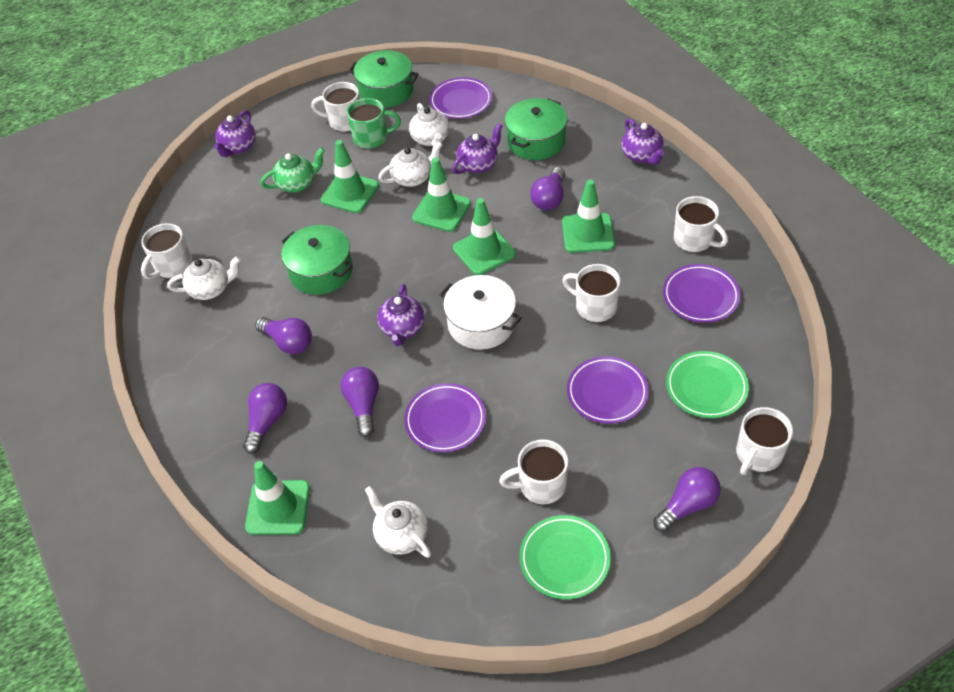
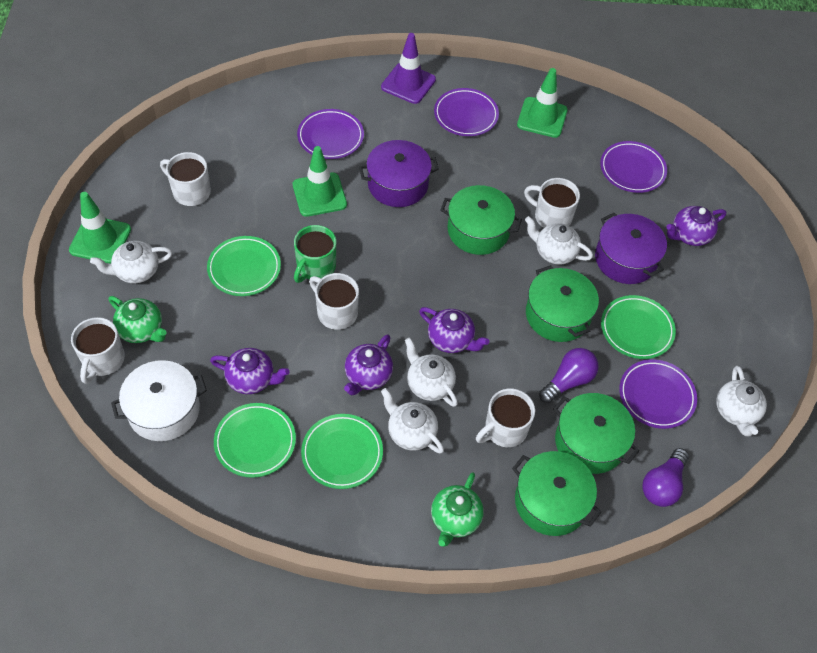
green plate: [520,515,611,599] [666,351,749,418] = 2 -> [207,236,281,296] [214,403,296,478] [301,414,383,489] [601,295,676,359] = 4
green pot: [281,225,353,295] [348,50,419,108] [505,98,567,160] = 3 -> [440,185,522,255] [512,451,601,536] [526,265,599,342] [553,393,639,474] = 4
green teapot: [260,148,325,193] = 1 -> [108,296,167,343] [431,472,484,547] = 2
green traffic cone: [245,461,310,535] [321,140,379,213] [412,157,471,232] [453,198,516,275] [562,180,615,253] = 5 -> [69,192,131,263] [293,146,347,217] [517,68,568,138] = 3
purple light bulb: [243,383,287,454] [255,317,312,354] [340,367,379,437] [530,167,565,210] [653,467,721,532] = 5 -> [539,348,599,403] [642,448,689,507] = 2
purple pot: none = 0 -> [359,140,439,207] [595,213,667,284] = 2
purple traffic cone: none = 0 -> [381,33,436,104] = 1
white mug: [141,223,192,279] [311,82,360,131] [499,439,568,504] [563,264,621,322] [674,196,728,252] [736,407,793,475] = 6 -> [71,317,125,384] [160,152,211,206] [309,273,359,330] [476,388,535,447] [524,178,580,228] = 5
white teapot: [167,256,241,300] [365,486,431,558] [378,141,442,187] [409,103,449,146] = 4 -> [90,241,173,283] [381,388,444,454] [405,338,458,407] [525,216,593,265] [716,366,767,436] = 5

